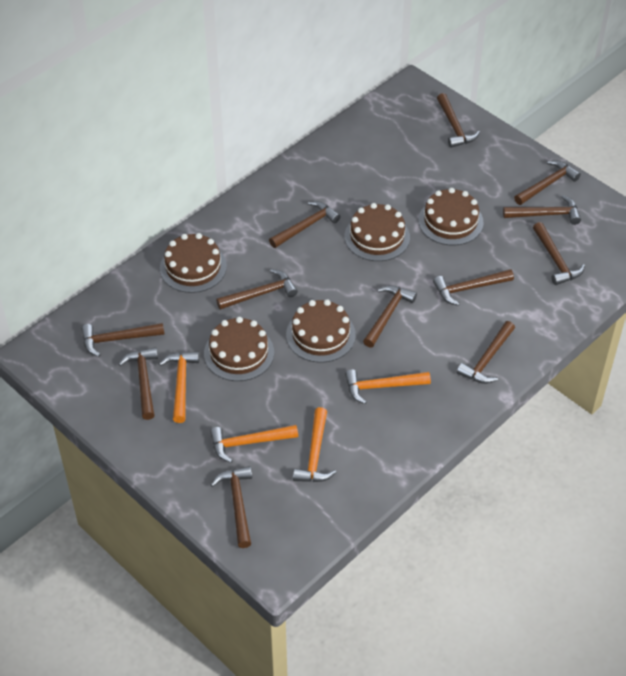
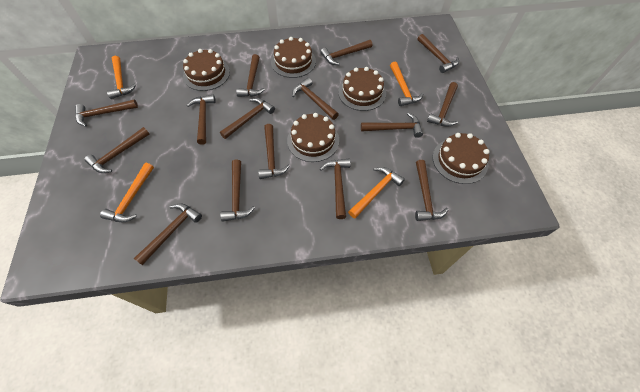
brown hammer: [81,323,165,357] [119,347,158,420] [211,466,252,548] [216,269,298,310] [269,201,341,248] [363,285,417,348] [433,269,514,306] [437,93,480,148] [457,321,515,384] [503,195,581,225] [514,160,581,205] [533,222,585,285] = 12 -> [75,99,138,127] [84,127,149,173] [134,203,202,265] [187,95,216,145] [220,98,275,139] [220,159,255,222] [236,54,265,97] [258,124,290,179] [292,77,339,120] [320,40,372,65] [320,159,351,219] [361,113,423,138] [415,160,449,221] [418,34,459,73] [427,82,458,127] = 15

